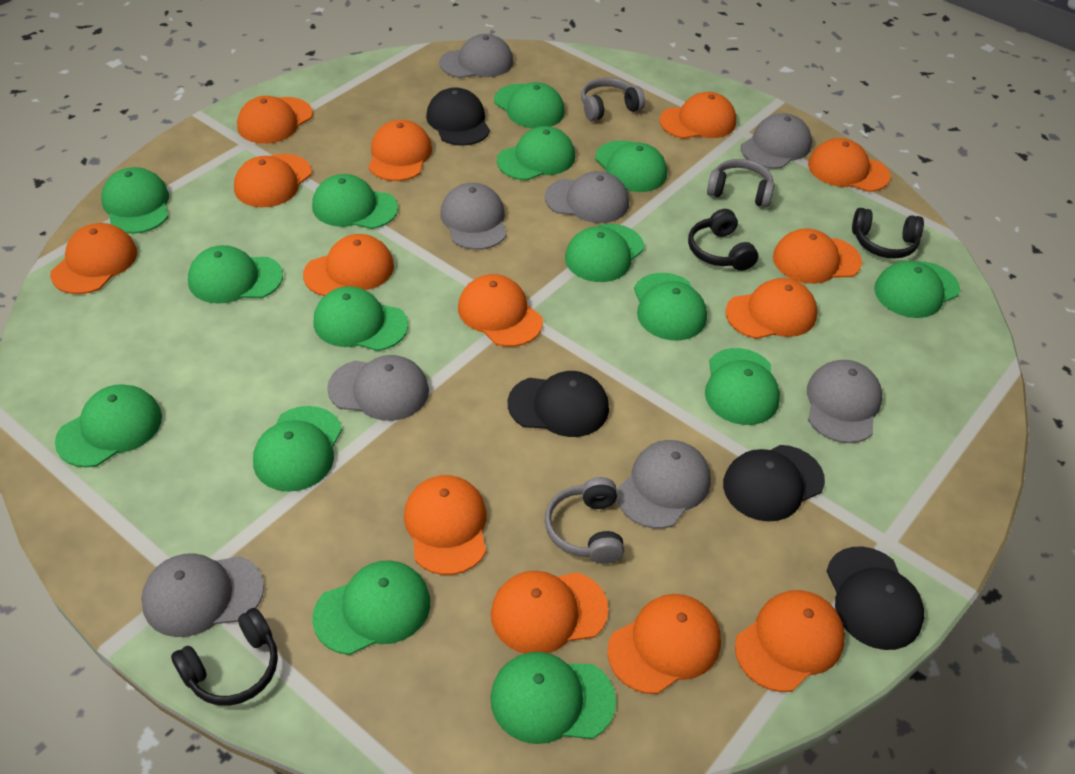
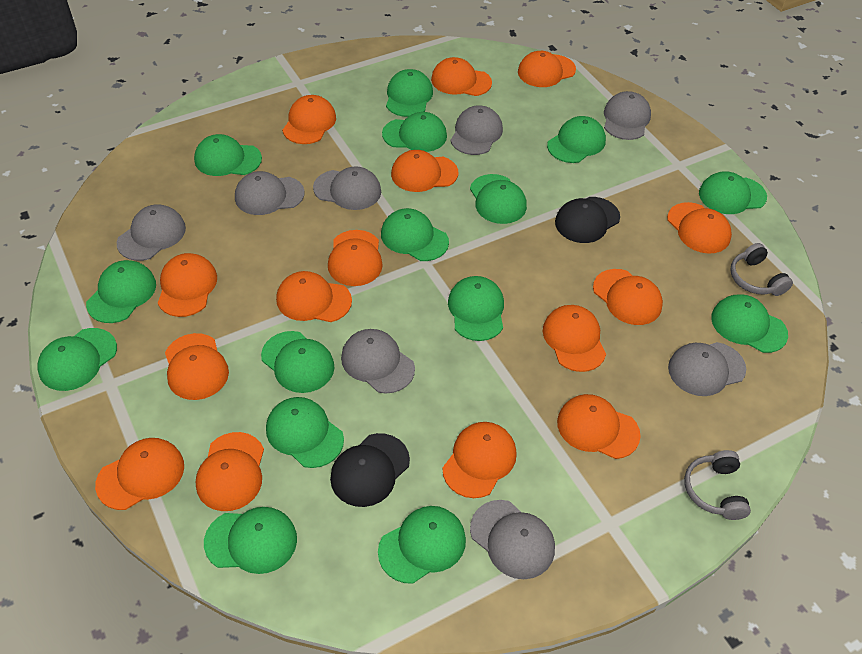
black cap: [426,87,490,146] [508,371,609,437] [723,445,825,522] [826,547,924,650] = 4 -> [330,433,410,507] [555,197,620,243] = 2
black headphones: [171,608,278,706] [688,209,758,271] [852,208,924,259] = 3 -> none = 0
grey headphones: [545,477,624,564] [581,78,645,121] [707,159,775,208] = 3 -> [684,450,751,520] [730,243,793,296] = 2
orange cap: [50,223,137,294] [234,154,312,207] [237,96,313,144] [303,234,394,296] [368,120,432,181] [404,475,486,575] [458,274,543,347] [491,571,609,654] [607,594,721,694] [659,92,736,139] [726,278,817,339] [735,590,845,692] [773,228,862,284] [808,138,891,192] = 14 -> [95,438,184,510] [158,253,217,317] [165,333,229,400] [196,432,264,511] [276,271,352,322] [282,95,336,144] [328,230,383,286] [391,150,458,192] [431,57,492,96] [442,422,517,498] [518,51,576,87] [543,305,606,372] [557,394,641,459] [593,269,663,325] [667,202,732,254] = 15

